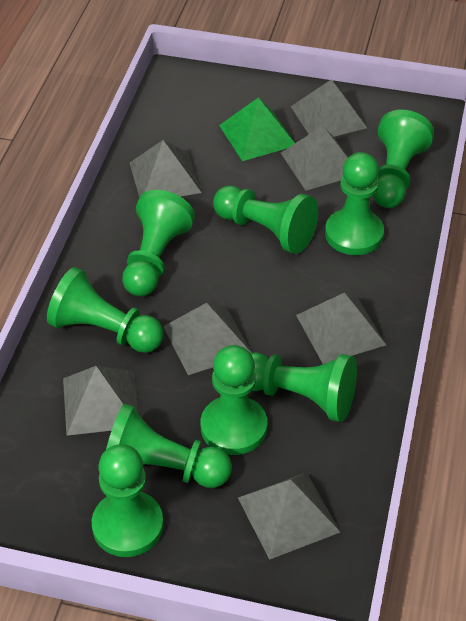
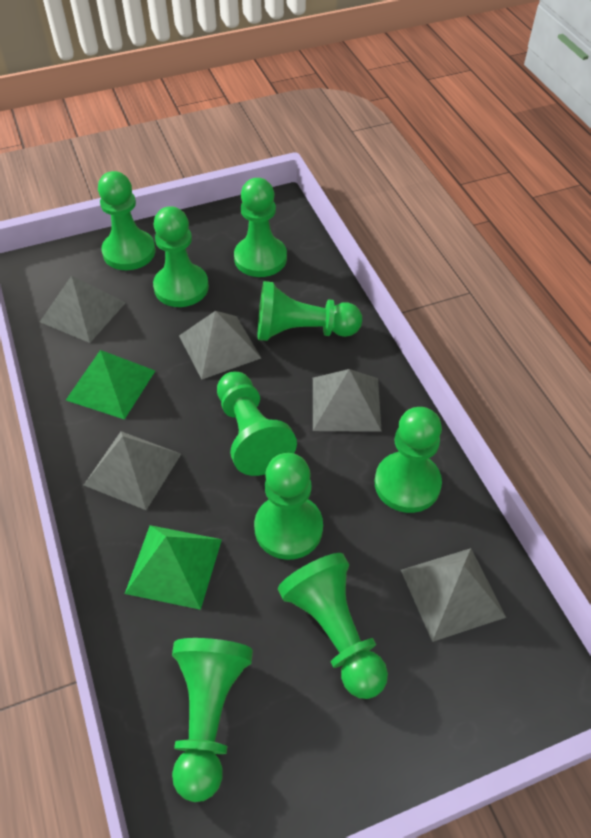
green pyramid: [219,97,295,161] = 1 -> [66,350,155,420] [125,525,222,610] = 2
grey pyramid: [63,366,138,436] [130,140,202,197] [163,303,252,375] [238,472,340,560] [281,126,348,191] [291,79,367,137] [296,293,386,364] = 7 -> [40,276,126,343] [84,431,181,510] [179,311,261,379] [313,369,382,432] [401,548,506,642] = 5

